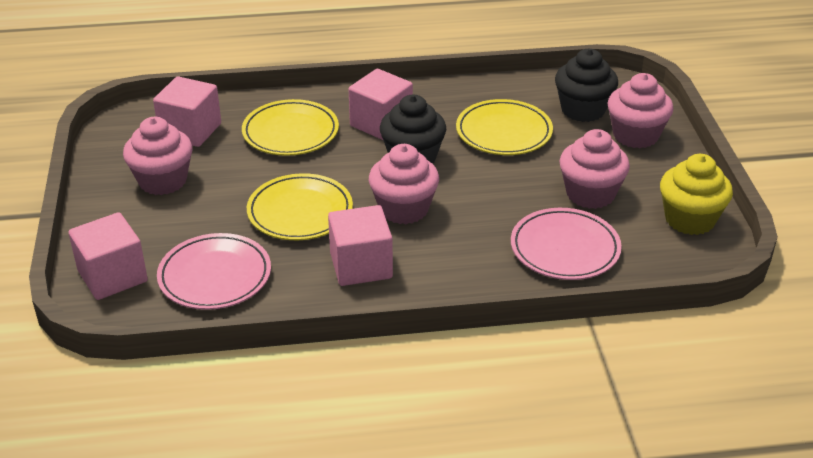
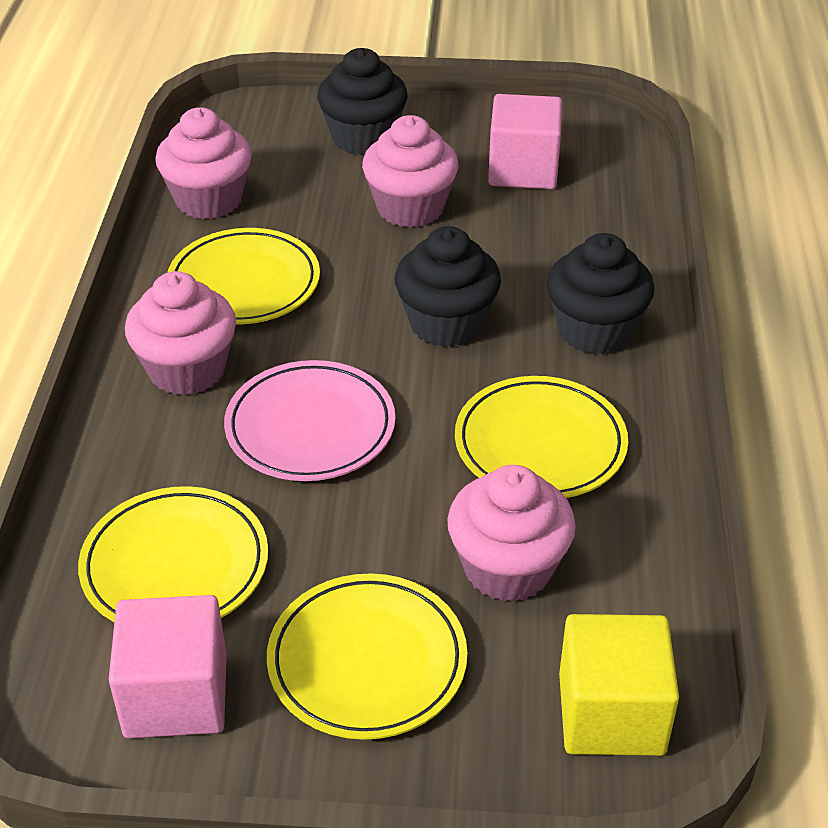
black cupcake: [380,95,446,164] [555,49,618,122] = 2 -> [317,48,407,155] [395,226,501,347] [547,233,655,355] = 3
pink cube: [68,212,148,300] [153,76,221,147] [328,205,393,286] [349,69,413,140] = 4 -> [109,595,226,739] [488,94,562,189] = 2
pink plate: [157,233,271,310] [511,208,622,280] = 2 -> [224,360,395,481] = 1
yellow cube: none = 0 -> [559,614,679,756] = 1
yellow cupcake: [660,154,733,235] = 1 -> none = 0
yellow plate: [242,99,339,156] [247,173,353,240] [456,99,553,155] = 3 -> [78,486,268,622] [167,228,320,325] [267,573,467,740] [455,376,628,498] = 4

